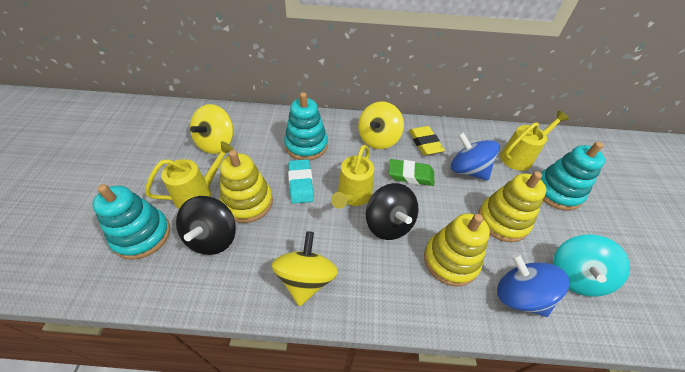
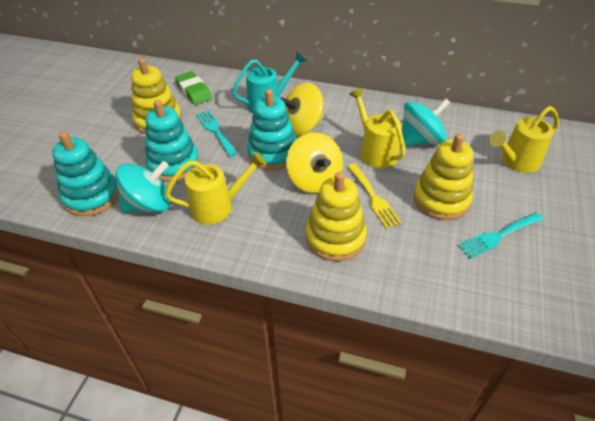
black spinning top: [176,196,236,255] [366,183,419,240] = 2 -> none = 0
blue spinning top: [451,132,500,181] [497,253,569,317] = 2 -> none = 0
turquoise eraser: [288,159,314,204] = 1 -> none = 0
turquoise fork: none = 0 -> [196,110,237,157] [458,212,544,259] = 2
turquoise spinning top: [553,234,630,297] = 1 -> [115,161,171,213] [402,98,450,146] = 2
turquoise watering can: none = 0 -> [232,52,307,113] = 1
yellow eraser: [409,126,445,155] = 1 -> none = 0
yellow fork: none = 0 -> [347,163,402,229] = 1
yellow spinning top: [190,104,233,154] [271,231,338,306] [358,102,404,149] = 3 -> [280,83,323,136] [286,132,343,193] = 2

